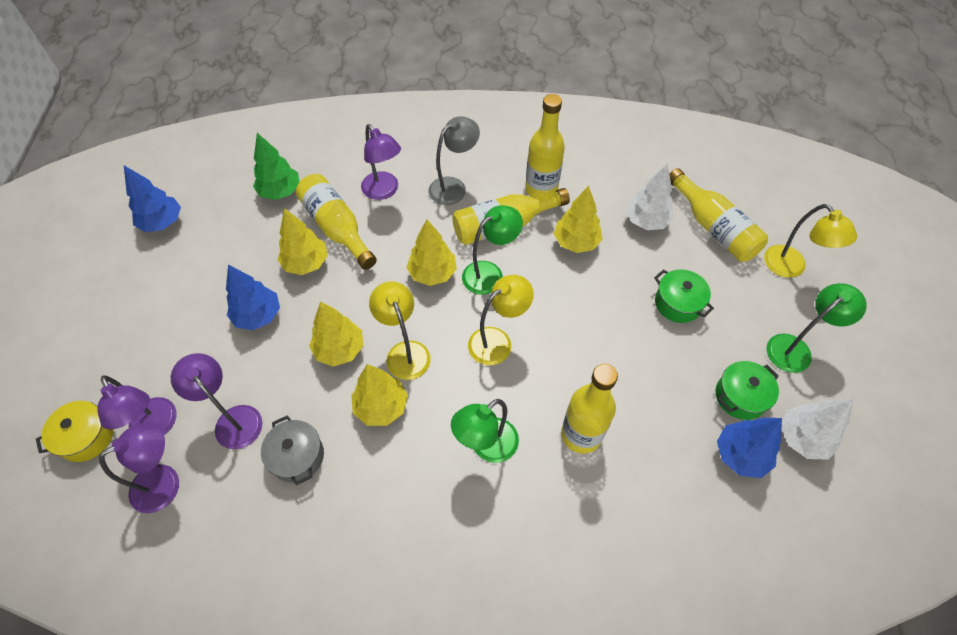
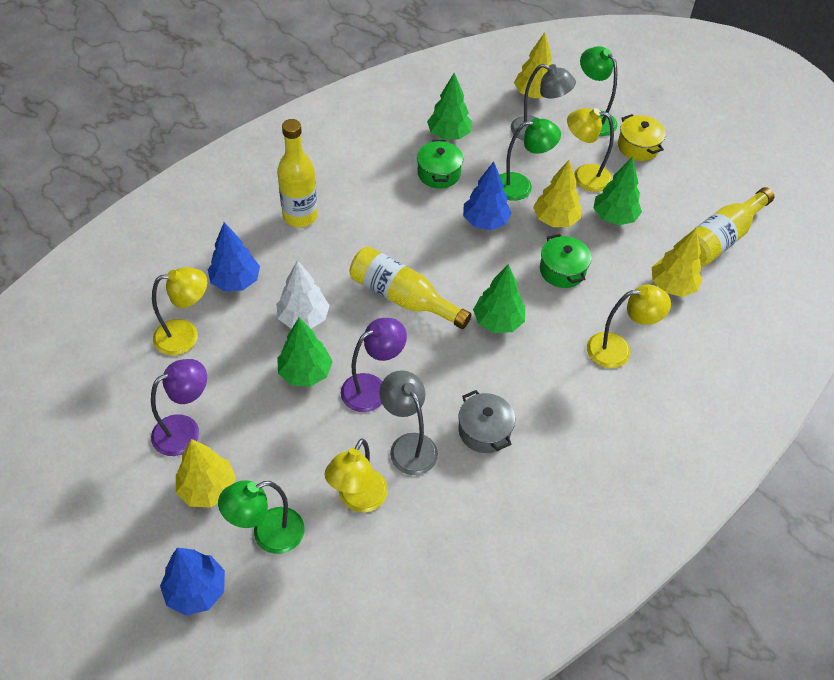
green tree: [253,133,299,200] = 1 -> [277,317,333,387] [427,73,472,140] [473,264,525,333] [593,157,642,225] = 4
grey lamp: [429,116,480,205] = 1 -> [379,370,438,475] [511,64,576,141] = 2
purple lamp: [97,375,177,435] [99,422,179,513] [171,353,262,449] [361,124,401,200] = 4 -> [151,359,207,456] [341,318,407,412] = 2
white tree: [626,164,674,230] [782,399,853,460] = 2 -> [276,260,330,329] = 1
yellow bottle: [296,174,377,270] [452,188,570,245] [525,94,565,197] [561,364,618,454] [669,168,768,262] = 5 -> [277,119,318,227] [350,246,472,329] [686,187,774,266] = 3
yellow lamp: [369,281,431,380] [468,275,534,365] [764,204,857,278] = 3 -> [152,267,207,356] [325,439,388,512] [567,108,614,192] [587,285,671,368] = 4
yellow tree: [278,208,328,275] [309,301,363,367] [351,364,408,426] [406,219,457,286] [554,186,602,253] = 5 -> [176,439,236,508] [514,32,552,98] [533,160,581,227] [652,228,702,297] = 4

